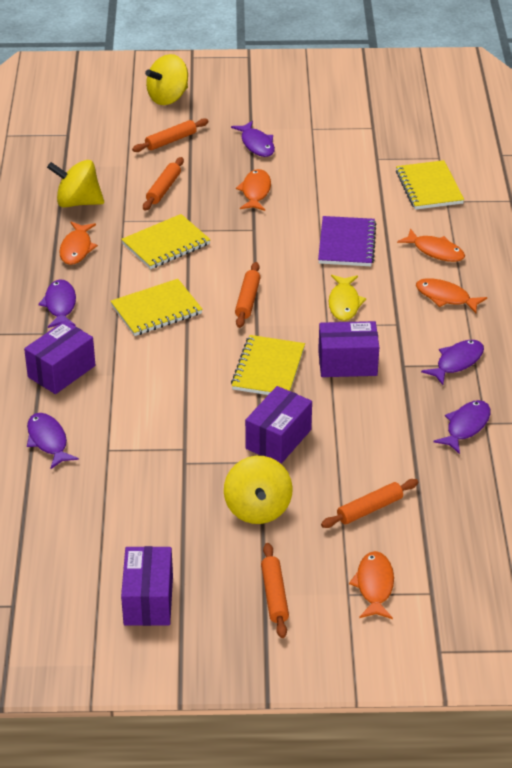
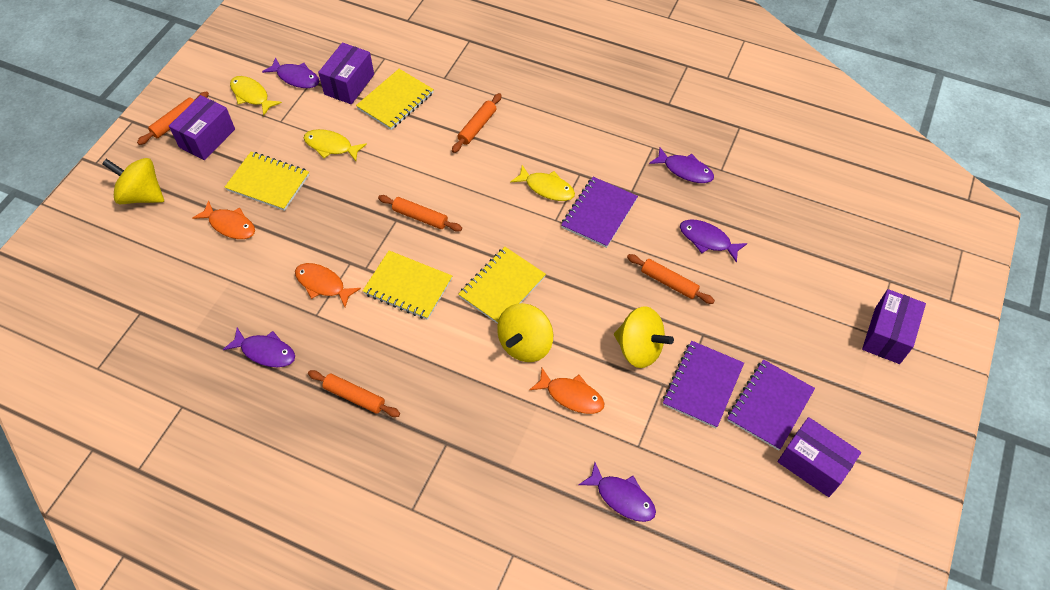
orange fish: [59,222,98,265] [236,169,271,211] [349,551,394,619] [397,228,465,262] [416,278,487,313] = 5 -> [193,200,255,239] [295,263,361,307] [530,368,605,414] = 3
purple notebook: [318,216,377,266] = 1 -> [561,177,638,248] [663,341,744,428] [727,359,815,451] = 3
yellow fish: [329,275,366,321] = 1 -> [230,76,282,116] [304,129,367,161] [510,165,575,201] = 3

